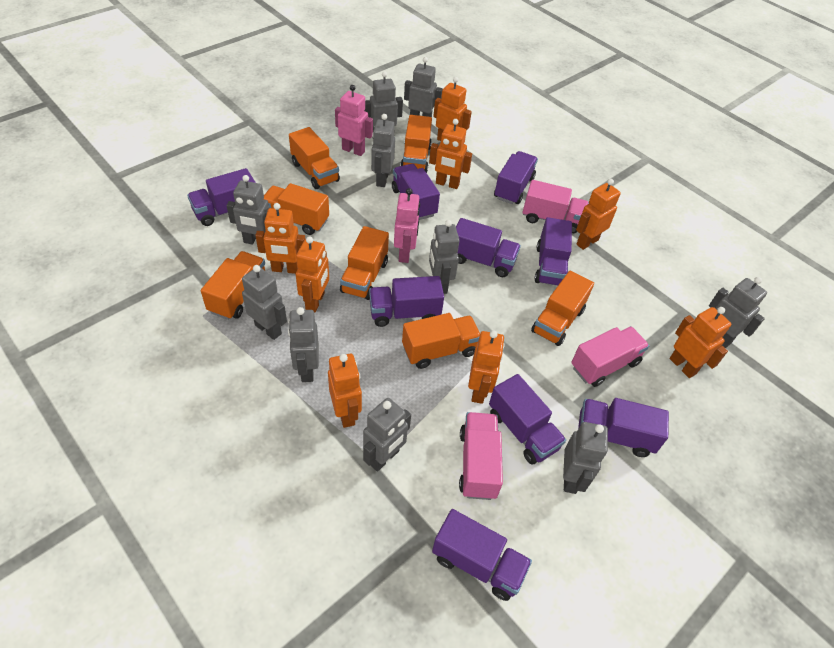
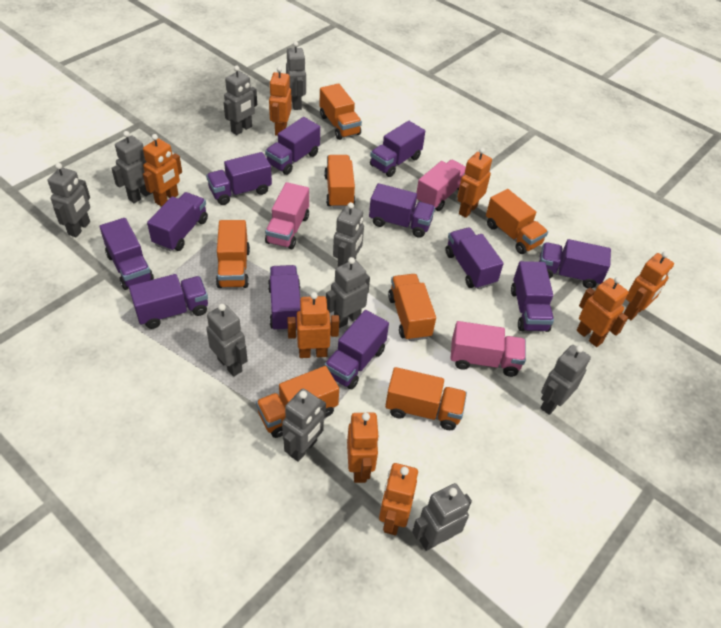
pink robot: [335,85,373,156] [394,188,420,263] = 2 -> none = 0
purple truck: [187,168,256,226] [369,276,444,327] [392,164,440,220] [432,509,532,601] [456,218,521,277] [489,374,566,464] [494,151,538,204] [534,217,572,286] [578,398,669,457] = 9 -> [100,218,154,290] [129,274,208,329] [147,192,208,251] [206,152,272,205] [265,117,320,175] [268,265,300,332] [324,310,389,389] [369,183,435,238] [370,121,425,177] [445,227,504,289] [511,261,554,332] [539,239,611,289] = 12

